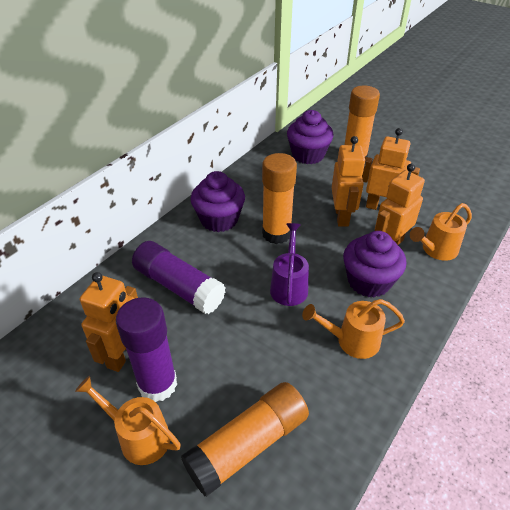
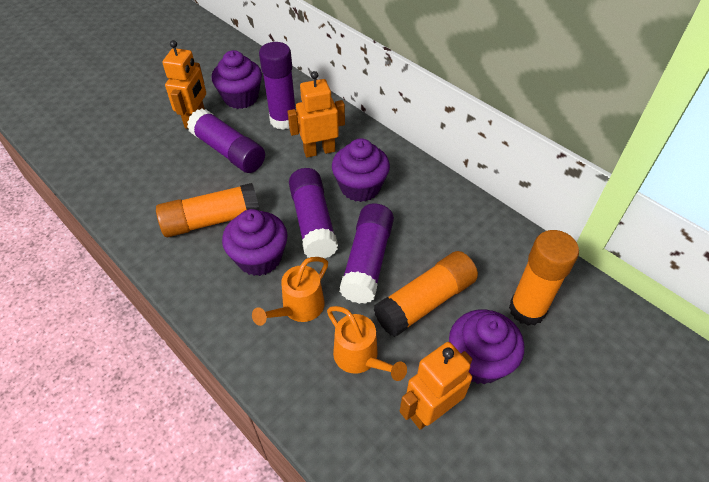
orange robot: [80,272,138,372] [332,136,366,227] [362,128,420,210] [375,164,425,245] = 4 -> [162,40,206,129] [287,71,345,158] [400,342,472,430] = 3
orange watering can: [75,376,181,465] [302,299,405,359] [410,203,472,261] = 3 -> [252,257,328,326] [327,306,407,381] = 2
purple cupcake: [191,171,245,232] [287,110,334,164] [343,231,407,297] = 3 -> [212,50,262,109] [222,209,288,276] [332,138,390,202] [449,309,524,384] = 4
purple glue stick: [116,297,177,402] [132,241,226,314] = 2 -> [187,108,265,173] [259,42,296,130] [289,168,338,258] [339,203,394,304] = 4
purple watering can: [270,223,309,306] = 1 -> none = 0

